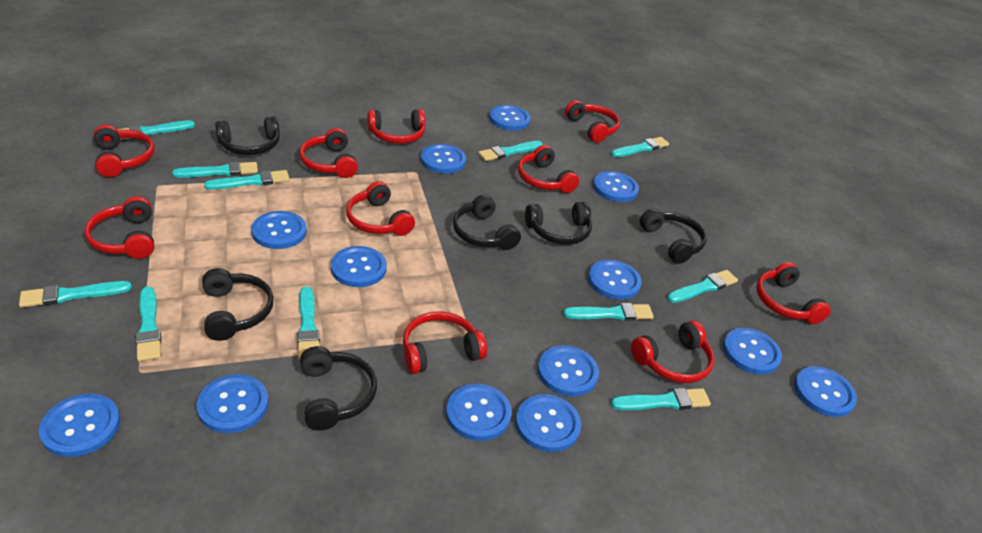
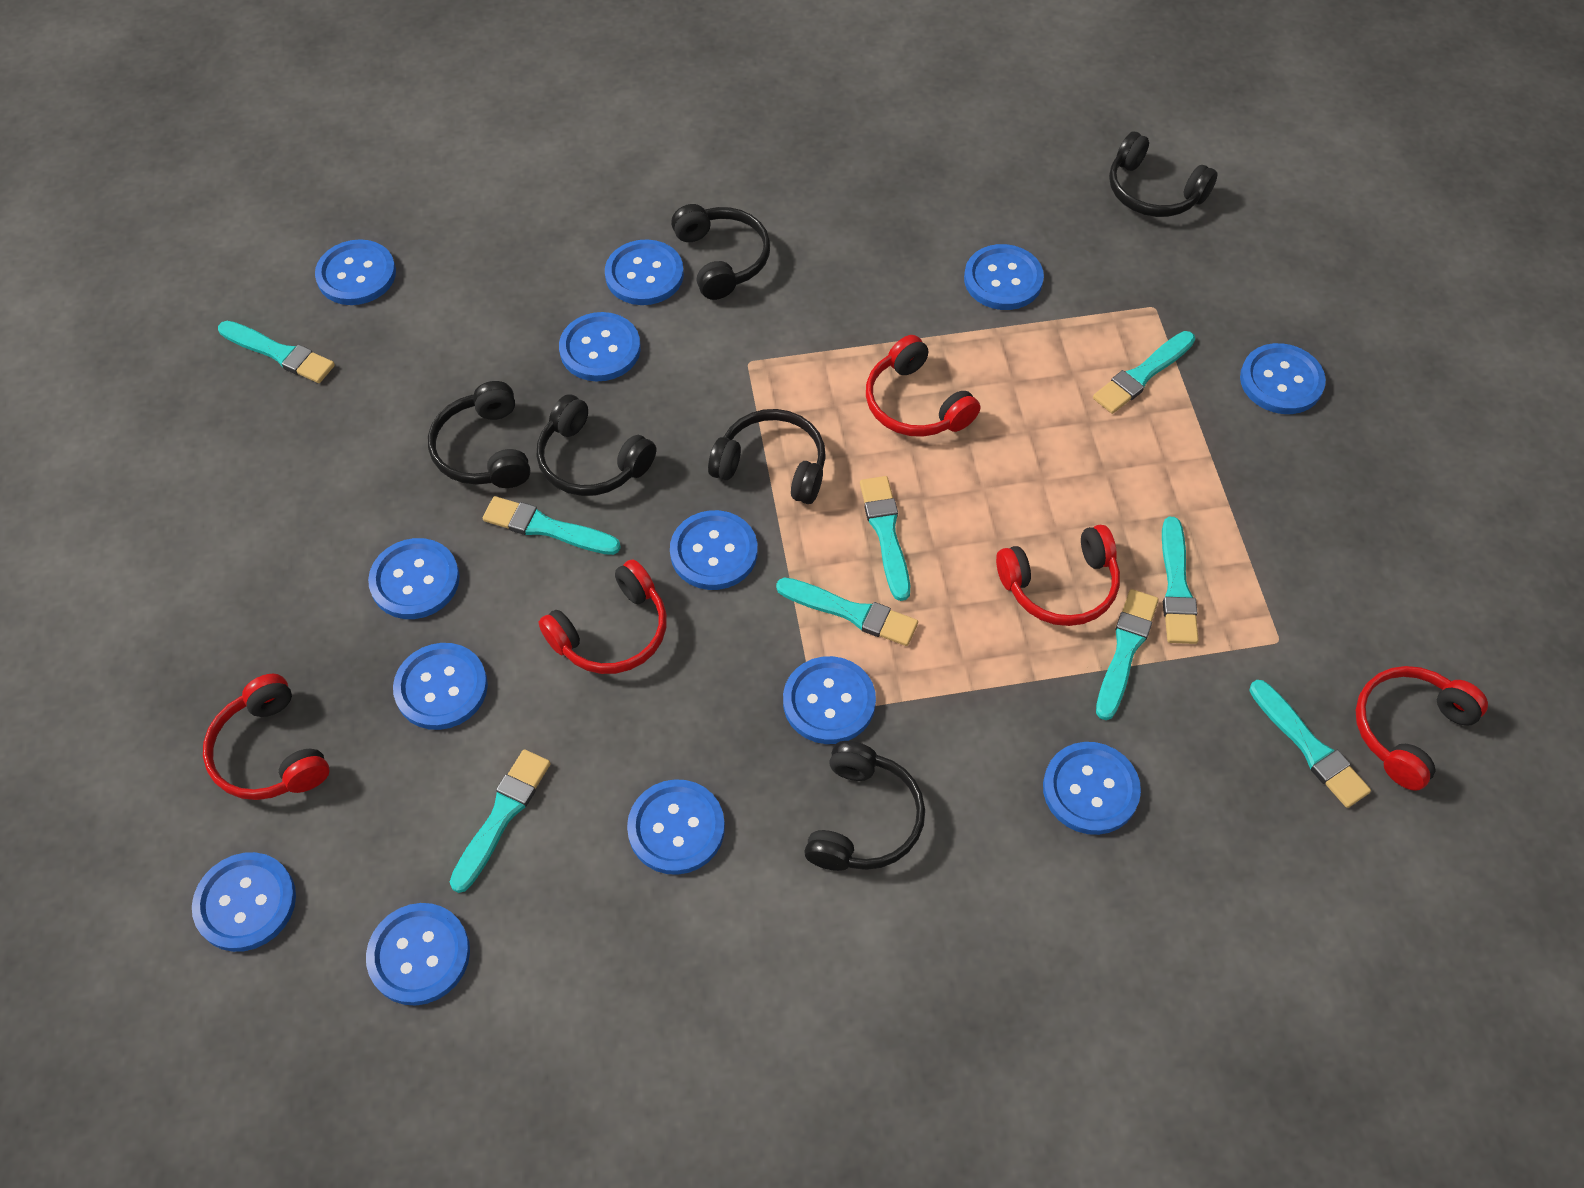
red headphones: [85,196,154,259] [94,125,155,177] [299,128,358,178] [346,181,415,236] [367,109,425,144] [403,311,487,374] [518,145,579,193] [565,100,620,143] [631,320,714,383] [756,262,831,324] = 10 -> [203,674,329,800] [539,559,667,674] [866,335,980,437] [996,525,1120,626] [1356,666,1488,791] = 5
turquoise brush: [19,281,132,308] [117,120,195,140] [136,287,161,362] [172,162,258,178] [204,170,290,190] [297,287,320,359] [478,141,543,161] [563,303,654,321] [611,137,669,157] [611,388,711,410] [667,270,738,303] = 11 -> [218,321,335,383] [450,749,551,893] [483,496,621,555] [776,578,918,646] [860,476,910,601] [1093,331,1195,414] [1096,589,1159,720] [1162,517,1199,644] [1249,680,1371,808] = 9

